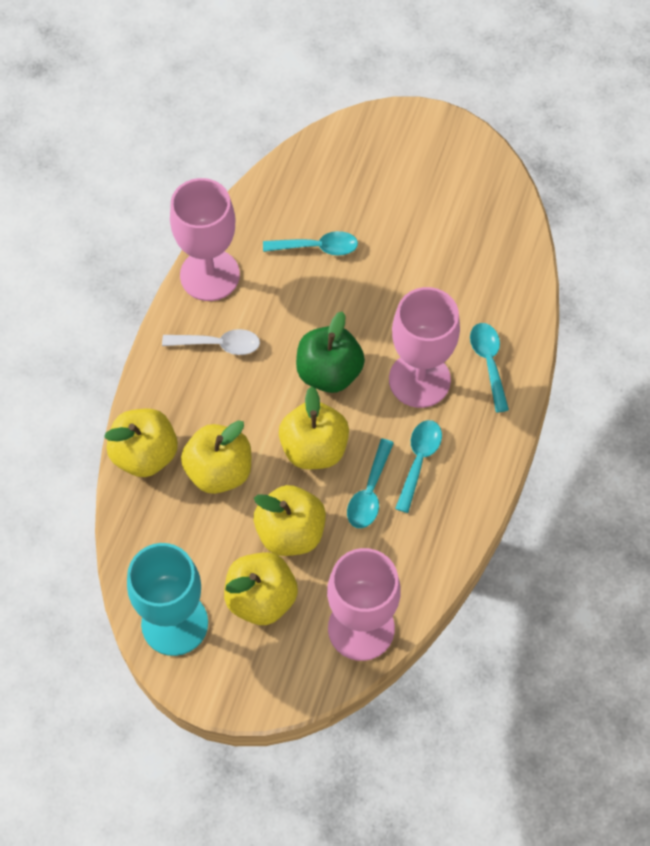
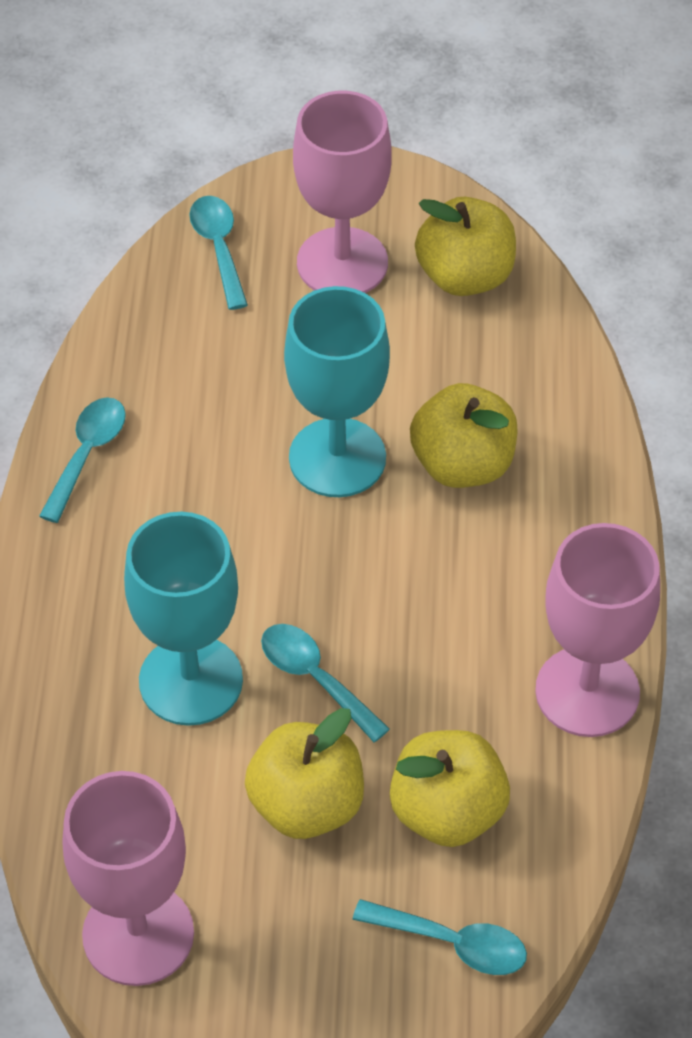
green apple: [296,311,365,393] = 1 -> none = 0
turquoise goblet: [127,543,208,656] = 1 -> [124,512,243,726] [284,286,390,497] = 2
white spoon: [162,329,260,355] = 1 -> none = 0
yellow apple: [104,409,178,477] [181,420,251,494] [224,552,298,625] [254,485,326,556] [279,386,349,469] = 5 -> [245,708,364,839] [390,730,510,847] [410,383,518,488] [415,197,516,296] = 4

